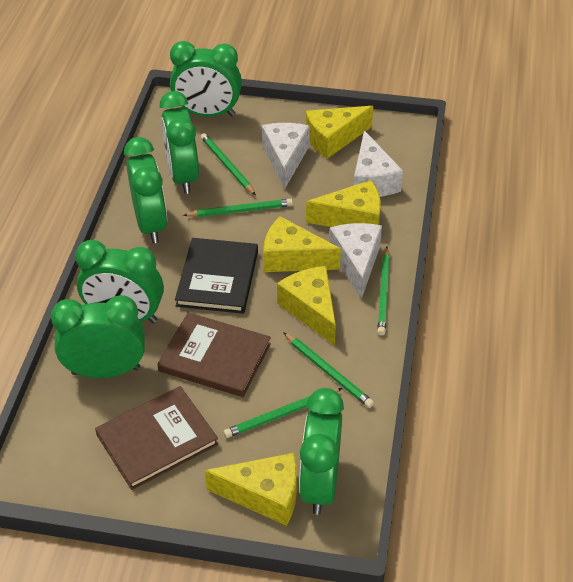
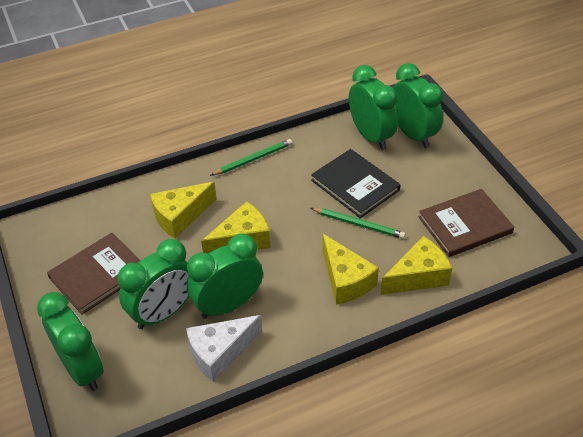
green clock: [51,295,145,378] [75,240,164,323] [124,137,167,243] [160,91,199,194] [170,41,242,117] [299,388,344,515] = 6 -> [37,292,104,391] [118,239,189,329] [187,234,263,319] [349,65,398,150] [393,63,443,148] = 5
green pencil: [183,199,293,217] [201,133,256,195] [223,388,342,438] [283,332,374,408] [377,247,390,335] = 5 -> [210,139,292,176] [311,208,406,239] = 2
white cheese: [262,123,310,190] [329,223,382,299] [354,130,403,197] = 3 -> [186,315,262,382] = 1
yellow cheese: [205,453,297,526] [263,216,341,272] [277,266,336,346] [306,106,373,159] [306,180,381,227] = 5 -> [150,182,217,238] [201,201,271,254] [322,234,379,305] [380,236,452,295] = 4

